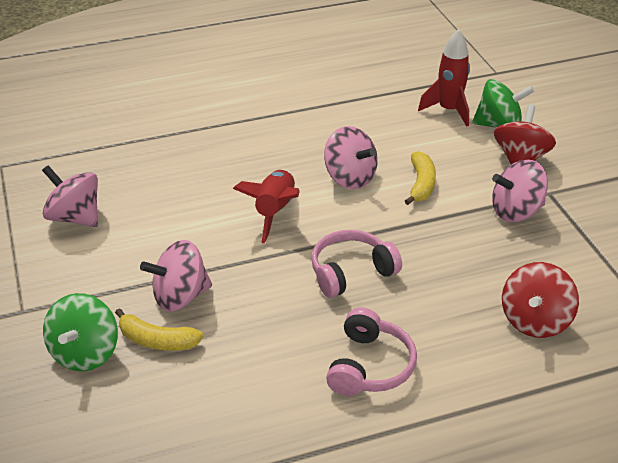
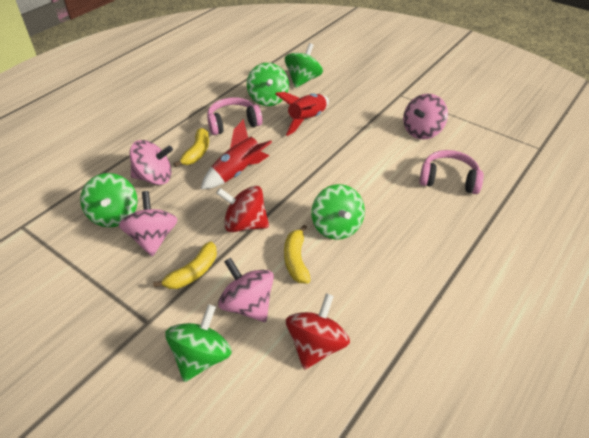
green spinning top: [43,293,118,371] [472,79,534,128] = 2 -> [80,173,137,227] [165,304,232,382] [247,63,289,106] [285,43,323,88] [311,184,365,240] = 5
yellow banana: [115,308,203,351] [405,151,436,205] = 2 -> [153,242,217,289] [174,128,209,167] [284,225,311,283] = 3

